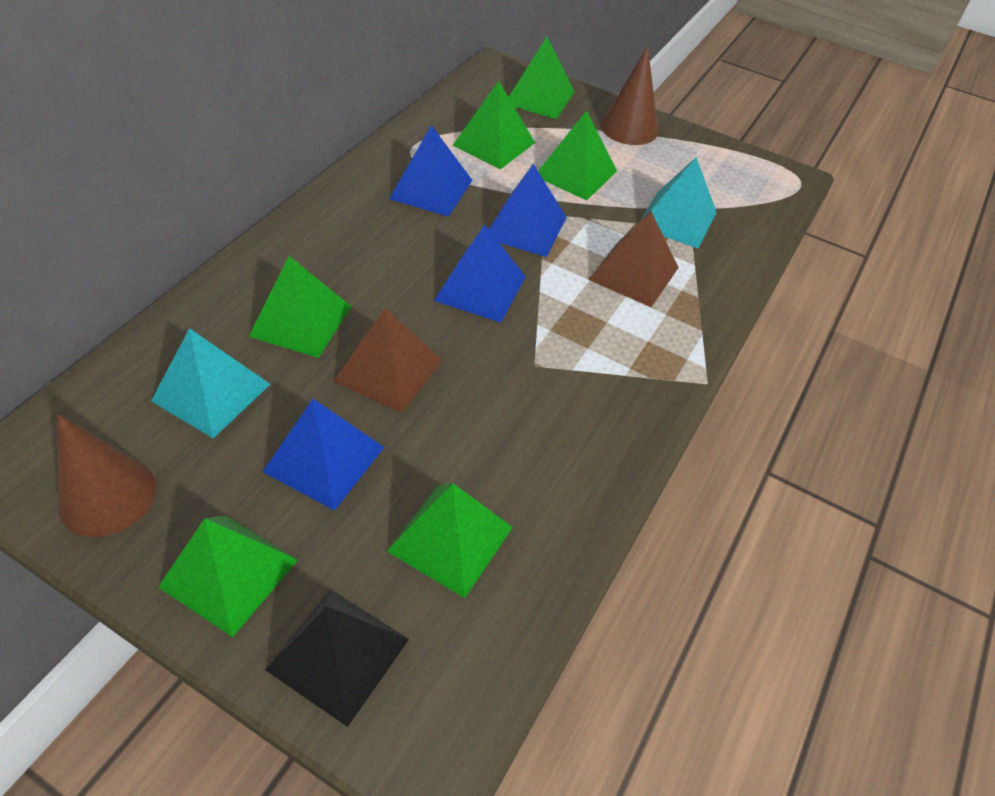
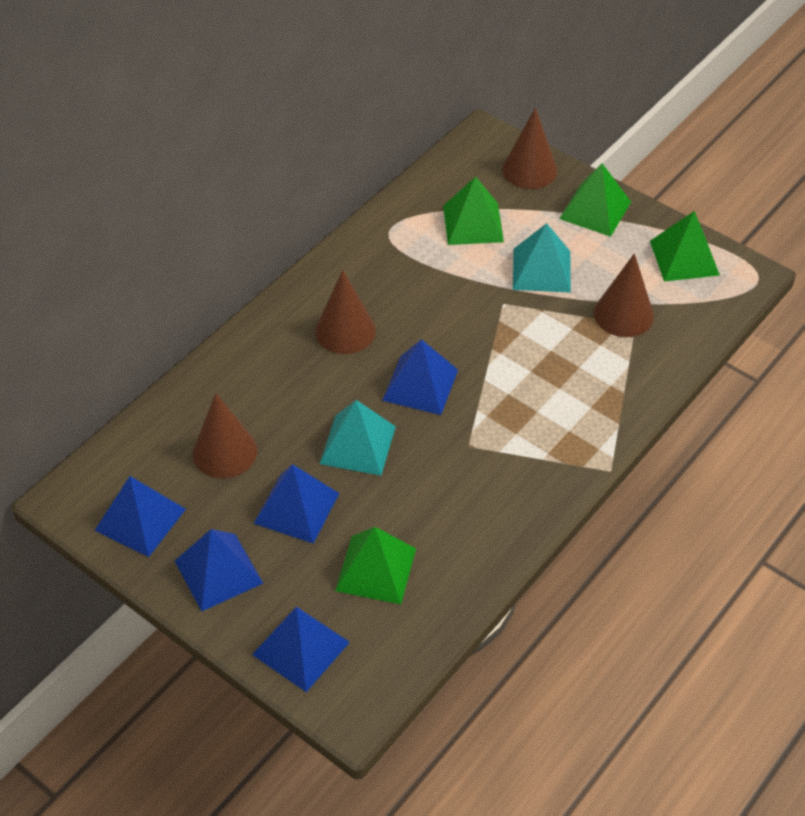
black pyramid: [265,589,409,727] = 1 -> none = 0
blue pyramid: [263,399,384,511] [389,125,472,217] [434,225,526,323] [489,164,567,257] = 4 -> [94,476,186,557] [175,529,264,612] [252,606,350,692] [253,464,339,544] [382,339,458,415] = 5
brown cone: [57,414,156,537] [601,46,659,145] = 2 -> [193,393,257,478] [315,270,376,354] [502,108,557,189] [594,253,654,337] = 4
brown pyramid: [334,308,442,414] [588,211,679,307] = 2 -> none = 0
green pyramid: [158,516,298,637] [248,256,352,358] [387,483,513,598] [453,81,535,169] [509,37,575,119] [538,110,617,201] = 6 -> [335,527,416,604] [443,176,504,245] [559,163,631,237] [650,211,720,282] = 4

